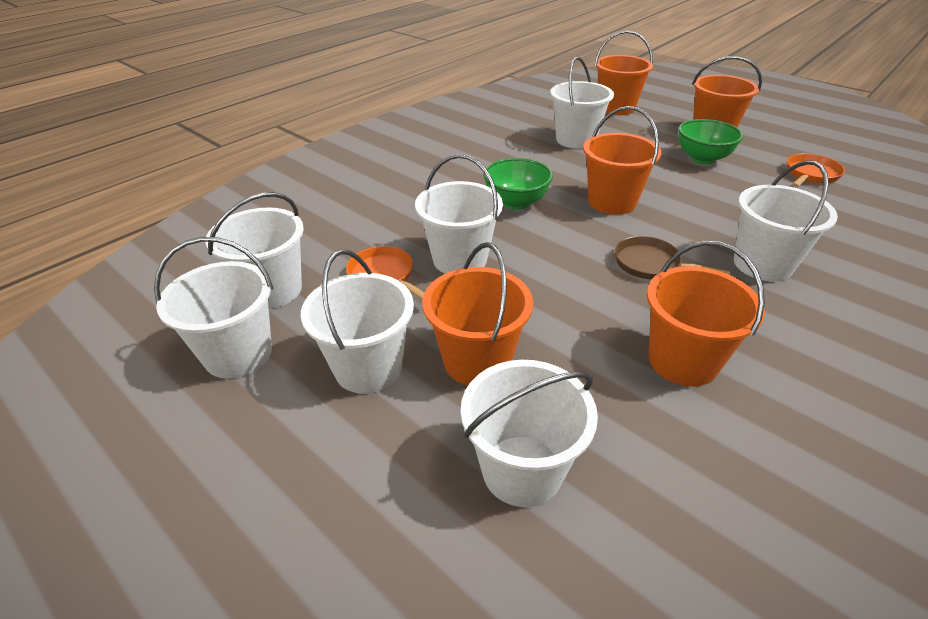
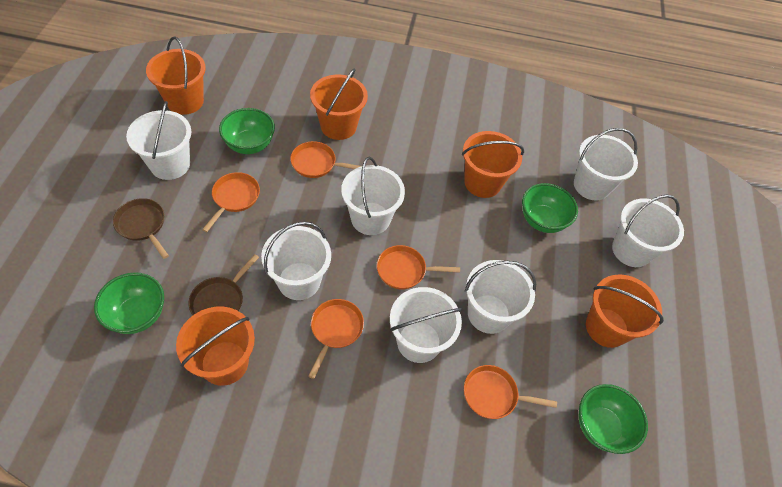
brown pan: [615,236,731,279] = 1 -> [113,198,169,259] [189,254,259,315] = 2
green bowl: [483,158,553,210] [678,119,743,164] = 2 -> [94,272,164,334] [219,108,275,154] [522,183,578,233] [579,384,648,454] = 4
orange pan: [346,246,424,300] [787,154,845,187] = 2 -> [202,172,260,232] [290,141,362,178] [308,299,364,379] [377,245,460,289] [464,365,557,419] = 5

